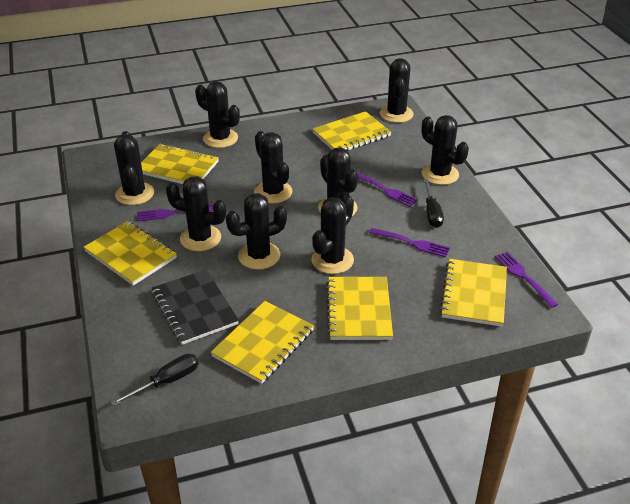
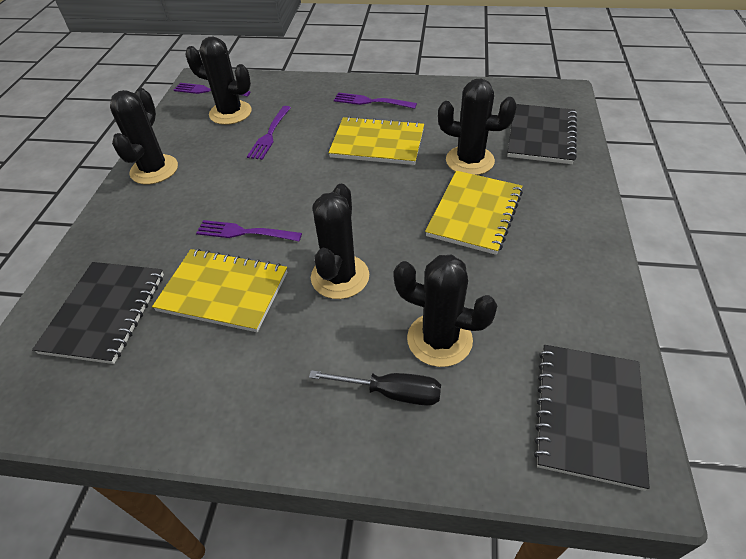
black cactus: [114,131,154,205] [166,176,226,251] [195,81,240,148] [226,193,287,270] [254,131,292,204] [311,195,354,274] [318,147,358,216] [380,58,414,123] [422,115,469,185] = 9 -> [110,88,178,184] [185,37,252,125] [311,184,369,299] [393,255,497,367] [438,78,517,175] = 5
black notebook: [152,269,239,345] = 1 -> [32,262,164,364] [507,104,577,164] [534,345,650,491] = 3
black screwdriver: [111,354,199,406] [423,179,444,228] = 2 -> [309,370,441,406] = 1
yellow notebook: [83,221,177,286] [141,143,219,184] [211,301,314,384] [312,111,391,151] [326,277,393,340] [440,259,507,327] = 6 -> [152,249,287,332] [328,116,424,165] [425,171,523,255] = 3

